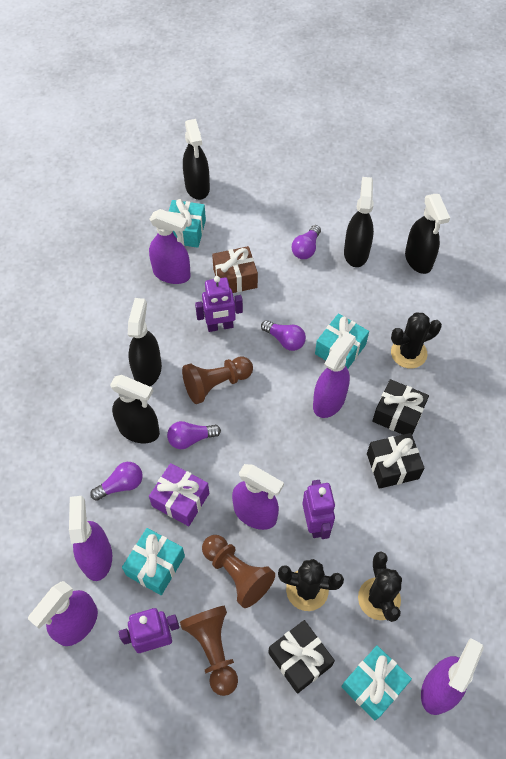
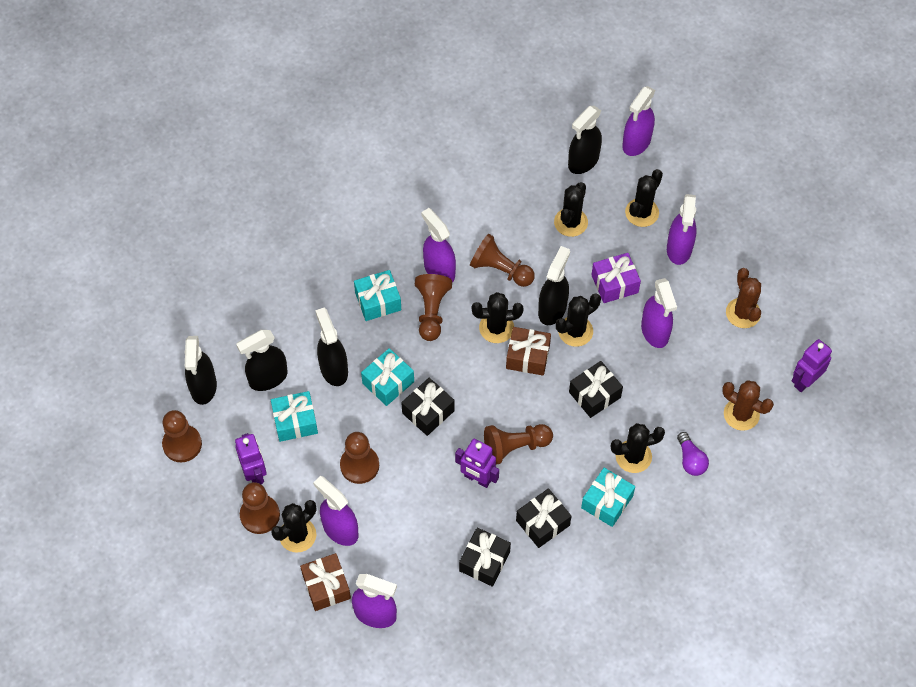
black cactus: [278,559,344,611] [358,552,402,622] [391,313,442,369] = 3 -> [271,500,316,553] [472,292,524,343] [554,182,588,237] [556,293,601,347] [611,423,665,473] [625,169,663,227] = 6
black gift: [268,620,335,694] [367,433,424,489] [372,379,429,435] = 3 -> [401,378,455,436] [459,528,511,587] [516,488,571,548] [569,361,623,418] = 4
brown cactus: none = 0 -> [722,380,774,431] [726,268,761,328] = 2
brown gift: [212,246,258,293] = 1 -> [300,553,351,611] [506,327,551,376] = 2
brown pawn: [180,606,238,696] [182,357,253,404] [202,535,275,608] = 3 -> [162,410,202,462] [240,482,280,534] [340,432,379,484] [415,274,452,341] [470,234,535,287] [484,424,553,465] = 6
purple light bulb: [90,462,143,501] [167,421,221,449] [261,320,306,351] [292,225,321,259] = 4 -> [677,432,709,476] = 1

